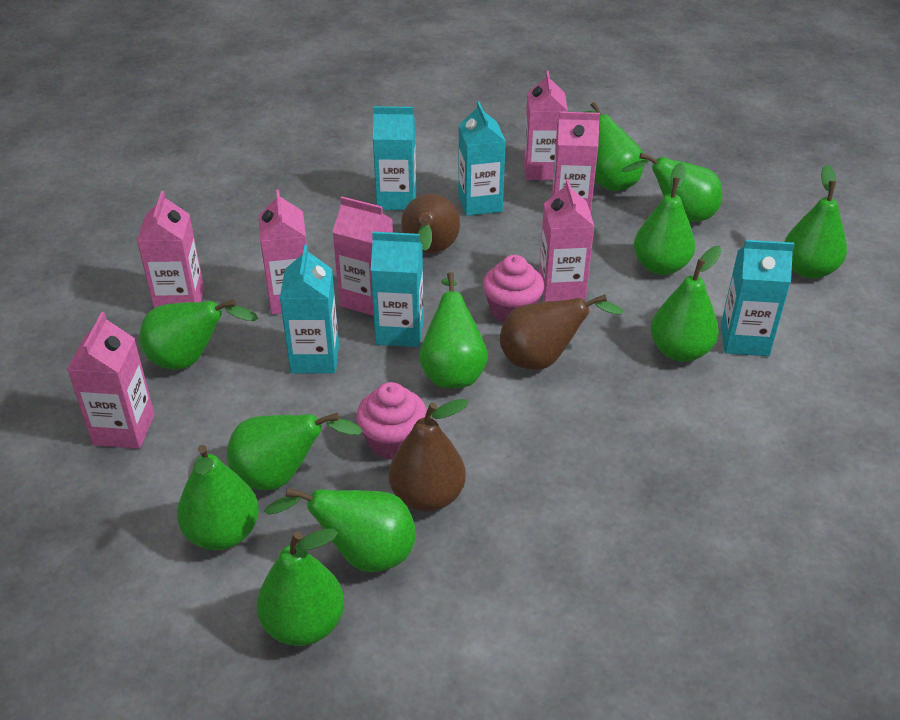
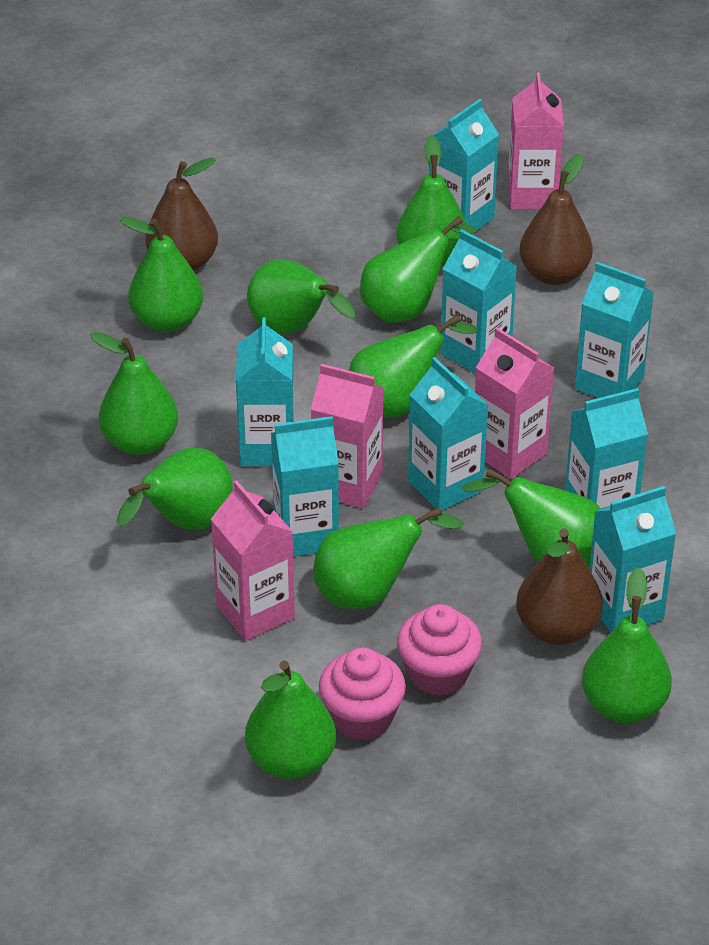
pink carton: [67,312,155,449] [137,191,204,308] [258,190,307,314] [332,197,393,316] [524,71,568,180] [539,179,595,302] [552,112,600,213] = 7 -> [211,480,295,641] [311,364,384,508] [475,327,554,479] [508,73,564,210] = 4
turquoise carton: [280,245,339,373] [371,232,424,347] [373,106,416,210] [458,101,506,216] [721,240,794,356] = 5 -> [236,317,295,466] [271,416,339,557] [408,357,488,511] [429,99,499,234] [440,229,517,374] [565,388,648,509] [575,262,654,398] [589,486,676,633] = 8

